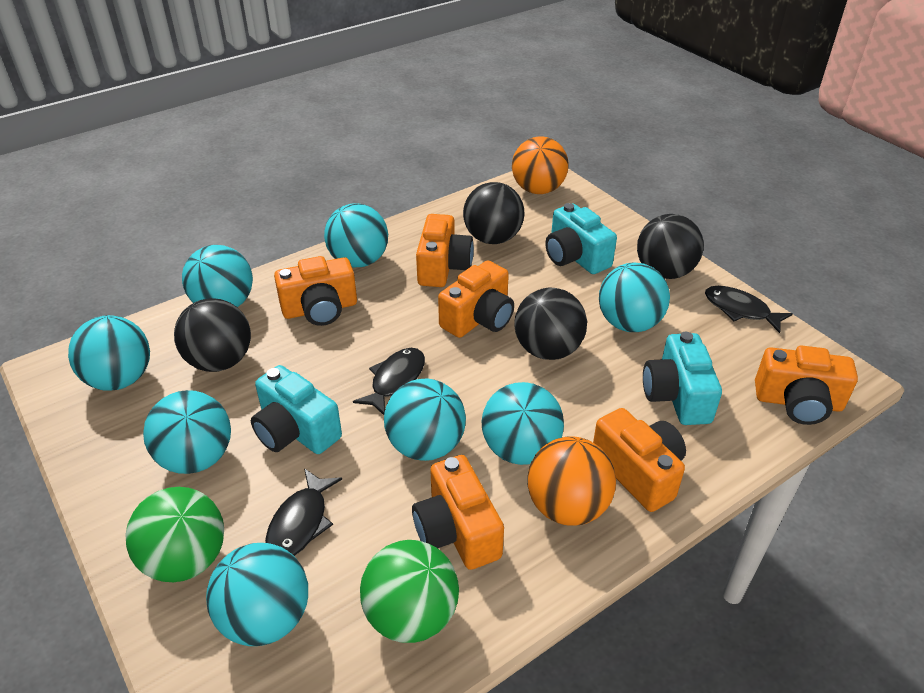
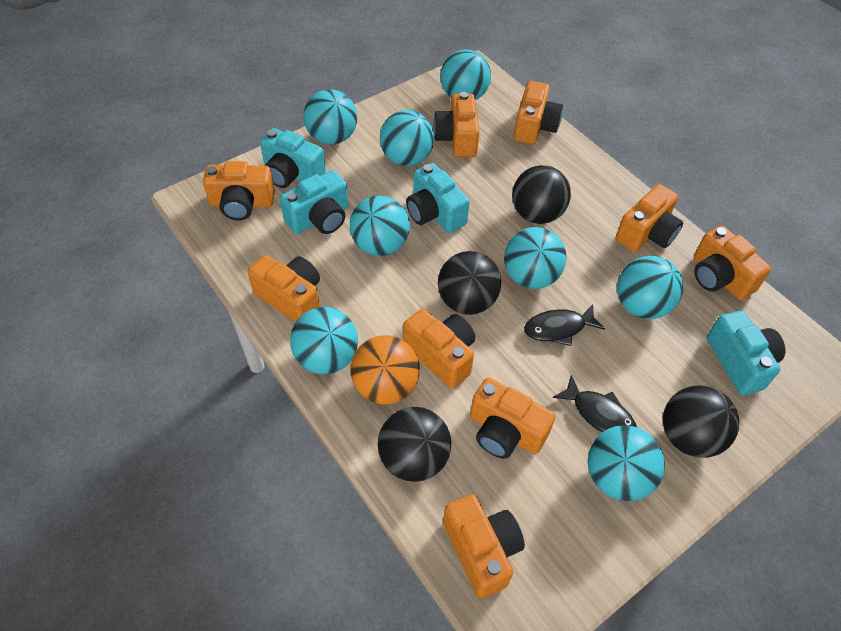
black fish: [265,468,342,556] [353,348,425,415] [705,286,792,333] = 3 -> [524,304,605,346] [552,375,637,432] = 2
green ball: [125,487,224,582] [360,540,459,643] = 2 -> none = 0
orange ball: [512,136,568,194] [528,436,616,526] = 2 -> [351,335,420,405] = 1
orange camera: [274,256,357,326] [412,455,504,570] [416,214,474,287] [438,260,514,338] [593,408,686,512] [755,345,858,425] = 6 -> [203,161,275,220] [248,255,320,322] [403,309,475,389] [433,92,480,157] [443,494,525,599] [470,378,555,459] [514,81,563,145] [615,184,683,252] [694,225,771,300] = 9
turquoise camera: [251,365,342,454] [545,203,617,274] [643,332,722,425] = 3 -> [260,128,326,188] [280,170,349,234] [406,163,470,233] [707,311,785,395] = 4

